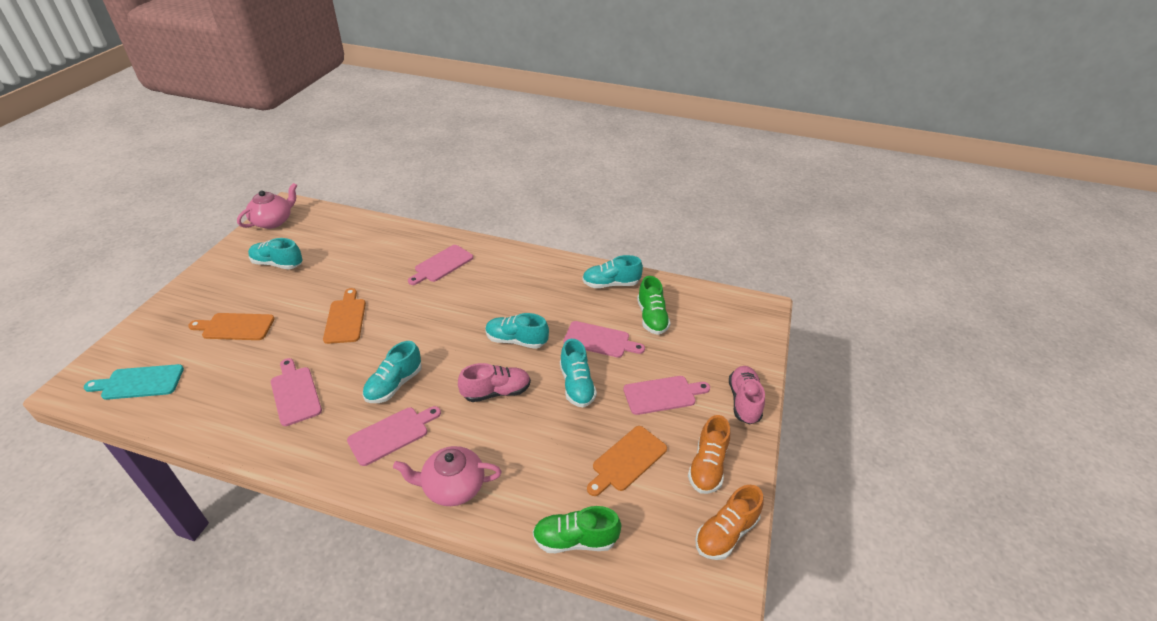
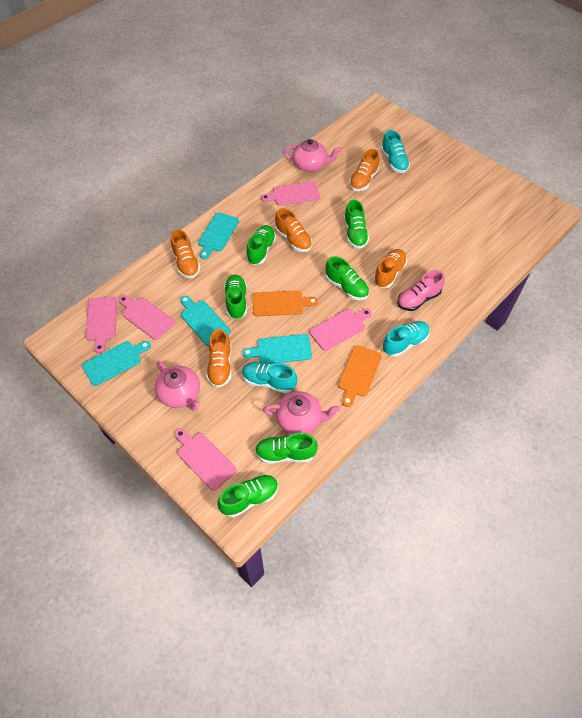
green shoe: [533,506,621,553] [637,276,671,335] = 2 -> [217,474,278,518] [224,275,247,320] [246,225,276,265] [255,433,318,464] [326,256,369,300] [344,200,369,249] = 6
orange cutting board: [188,313,275,340] [323,288,366,344] [587,426,667,496] = 3 -> [252,290,318,316] [338,345,382,407] = 2
orange shoe: [688,415,730,494] [695,485,764,560] = 2 -> [171,229,201,279] [206,329,232,388] [275,208,312,252] [349,149,380,191] [373,249,407,288] = 5
pink shoe: [458,363,531,402] [729,366,765,425] = 2 -> [397,270,445,311] = 1
pink teapot: [237,183,297,229] [393,446,502,506] = 2 -> [155,361,200,410] [263,391,340,434] [283,139,341,172] = 3
turquoise cutting board: [83,364,184,400] = 1 -> [82,341,151,386] [180,296,230,346] [198,213,239,259] [242,334,312,364] = 4
turquoise shoe: [248,238,302,270] [363,341,422,403] [485,313,549,349] [560,339,597,408] [582,255,643,288] = 5 -> [242,362,297,394] [381,130,410,173] [383,321,430,357] = 3

